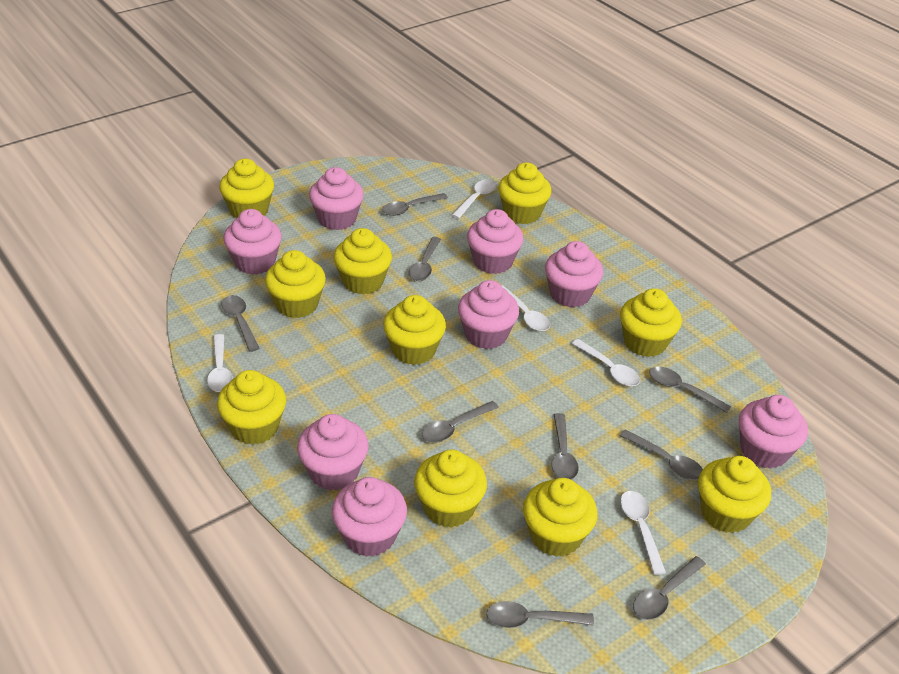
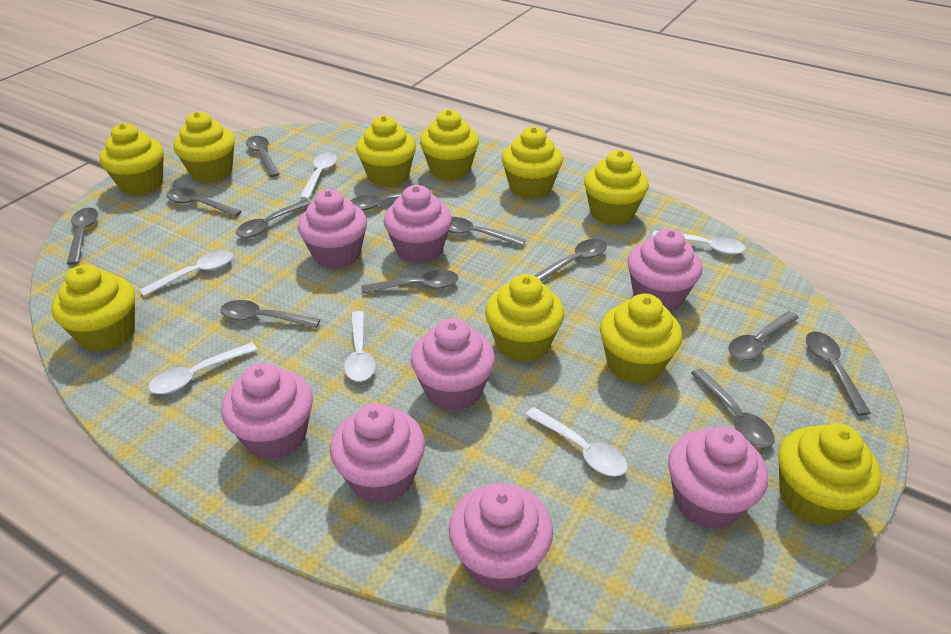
grey spoon: [221,295,260,352] [382,193,448,216] [409,237,441,281] [422,401,499,443] [486,601,594,628] [551,413,579,480] [620,429,703,480] [633,556,706,620] [649,367,731,413] = 9 -> [67,208,98,265] [166,188,241,217] [220,300,320,328] [236,200,311,238] [246,136,280,177] [351,190,432,210] [361,270,458,294] [448,217,526,247] [534,239,607,282] [691,368,775,448] [729,311,799,360] [806,332,871,416] = 12
white spoon: [207,334,233,392] [452,179,497,219] [502,285,550,331] [572,339,640,386] [620,491,666,575] = 5 -> [140,250,233,297] [148,342,257,394] [299,152,337,200] [344,311,376,382] [525,407,628,477] [652,231,746,255] = 6

